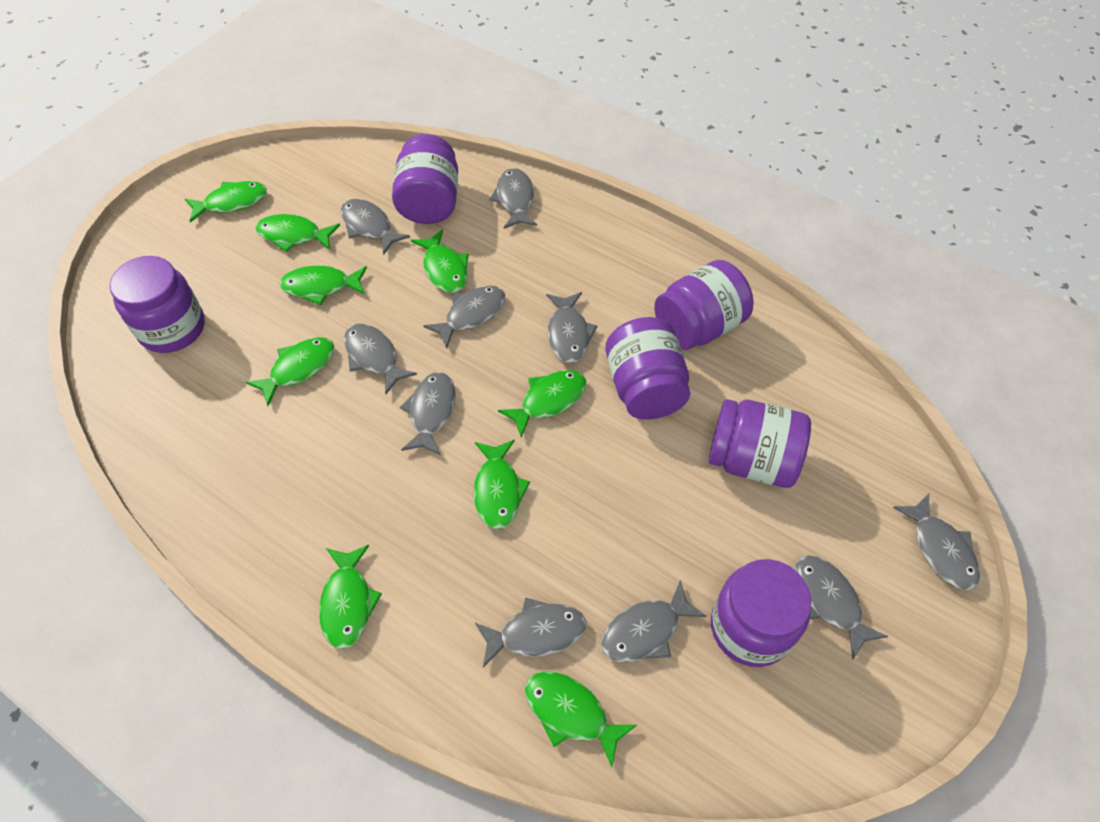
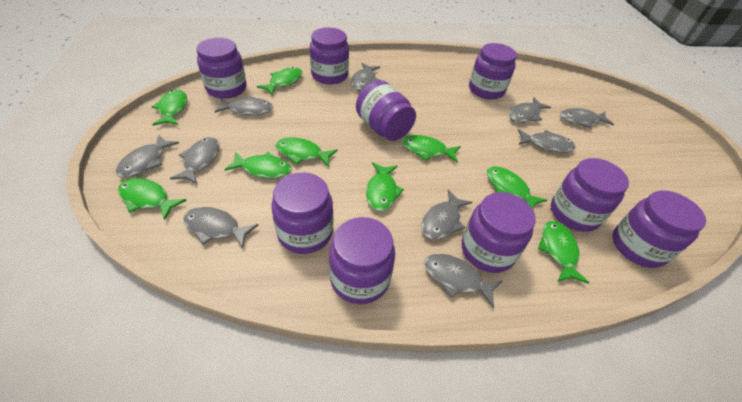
purple jar: [110,256,205,353] [392,134,458,224] [605,317,690,419] [654,260,754,350] [709,399,811,488] [711,559,811,667] = 6 -> [196,38,247,99] [271,173,333,254] [310,27,349,84] [329,217,395,304] [356,80,416,141] [462,192,536,273] [469,43,517,99] [551,158,629,232] [612,190,706,268] = 9

